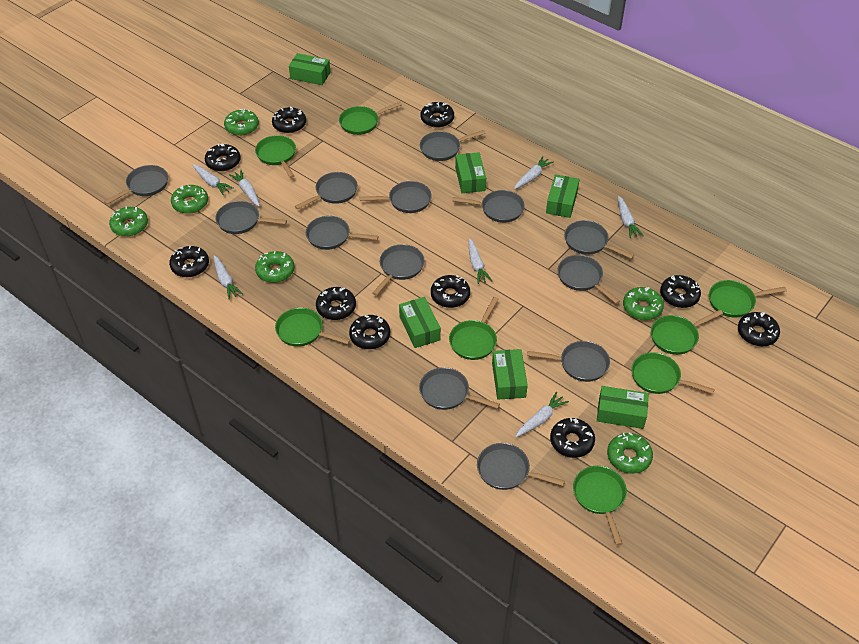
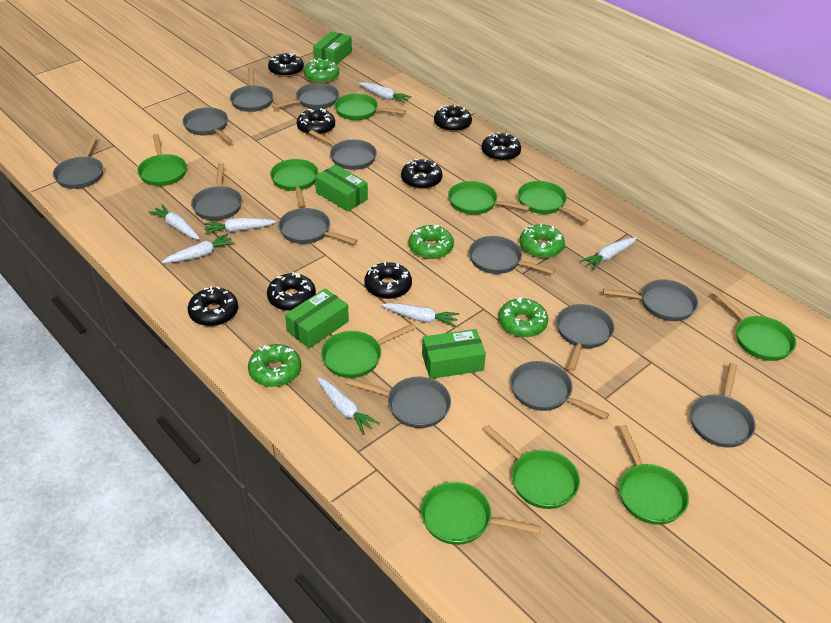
black donut: [169,246,209,277] [205,144,241,171] [272,106,306,133] [316,287,356,320] [349,315,390,349] [420,102,454,128] [431,275,470,308] [550,418,595,458] [660,275,701,308] [738,312,780,346] = 10 -> [188,286,238,326] [267,272,316,311] [268,53,304,77] [297,108,335,135] [364,262,412,299] [401,159,443,189] [434,105,472,132] [481,132,521,161] = 8
green box: [289,53,330,85] [399,297,441,348] [455,152,486,193] [492,349,528,399] [546,174,579,218] [597,386,649,429] = 6 -> [285,288,349,348] [313,31,352,65] [315,164,368,212] [422,329,486,379] = 4
green donut: [109,207,148,236] [171,185,208,214] [224,109,259,136] [255,251,295,283] [607,433,653,474] [623,287,664,320] = 6 -> [248,344,301,387] [304,58,339,83] [409,225,454,259] [498,297,548,337] [520,224,565,258] = 5
green pan: [255,135,296,178] [275,308,350,347] [339,102,402,135] [449,297,498,360] [573,466,627,545] [631,352,715,394] [651,310,723,355] [709,280,787,318] = 8 -> [137,134,187,186] [270,159,319,206] [321,323,416,378] [334,93,406,120] [421,482,540,545] [448,181,530,215] [484,425,580,509] [518,181,588,223] [619,425,689,525] [714,291,796,361] = 10

